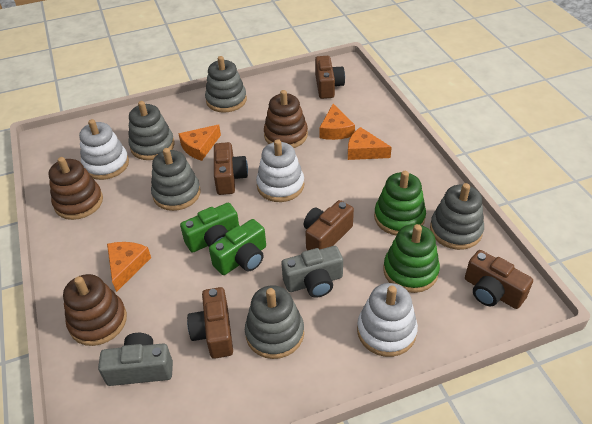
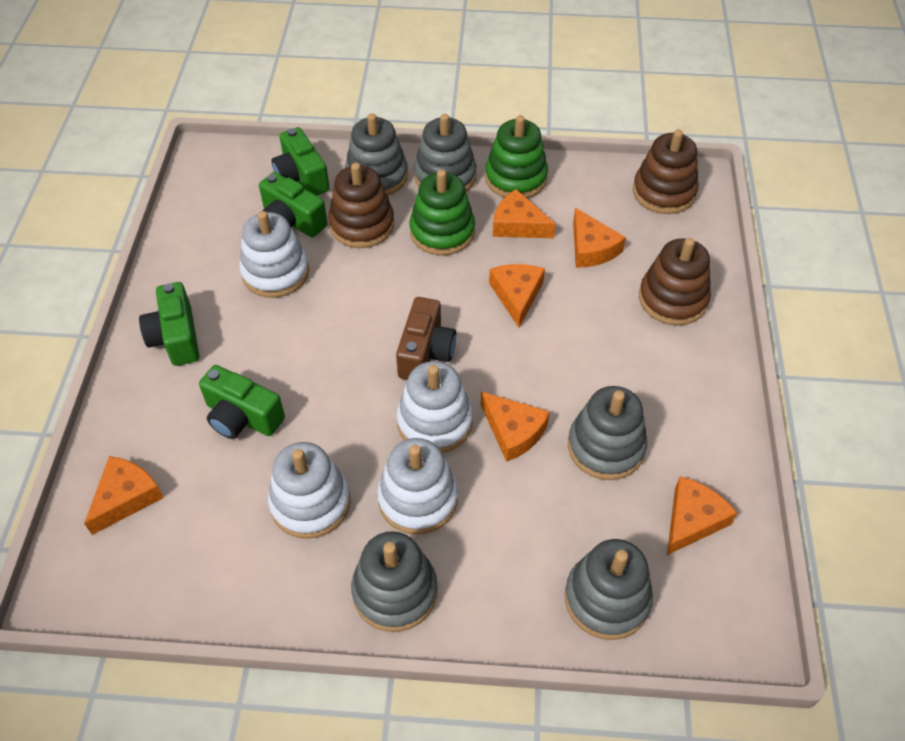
brown camera: [187,287,233,359] [214,142,248,195] [304,200,354,250] [315,56,345,99] [465,250,533,309] = 5 -> [396,297,456,380] = 1
green camera: [180,203,239,252] [209,219,266,275] = 2 -> [139,282,199,366] [199,365,285,439] [259,172,327,237] [272,127,330,196] = 4
grey camera: [98,333,173,386] [282,246,343,297] = 2 -> none = 0
orange cheese: [107,242,151,292] [178,125,221,161] [320,104,355,140] [348,127,392,160] = 4 -> [84,456,164,535] [481,392,550,462] [489,264,545,328] [493,189,556,238] [573,208,626,268] [667,476,737,555] = 6
white stacking toy: [79,119,129,180] [256,139,304,202] [357,283,418,357] = 3 -> [239,211,309,298] [268,442,350,539] [377,438,458,535] [396,361,473,453] = 4

